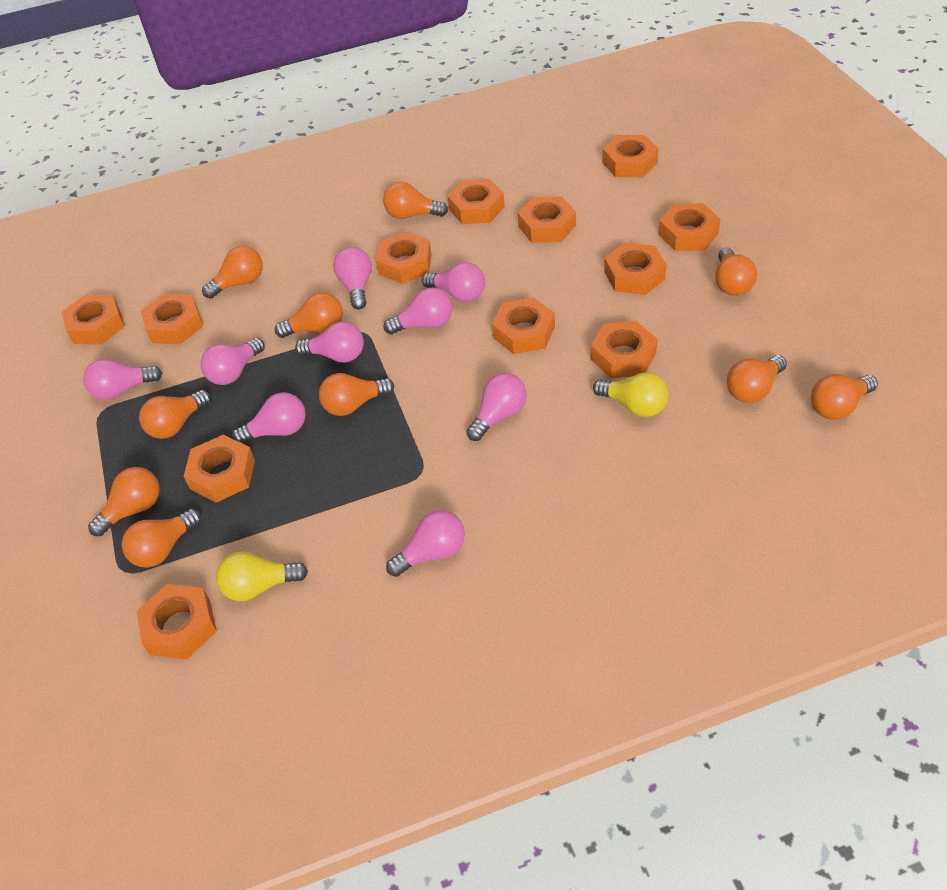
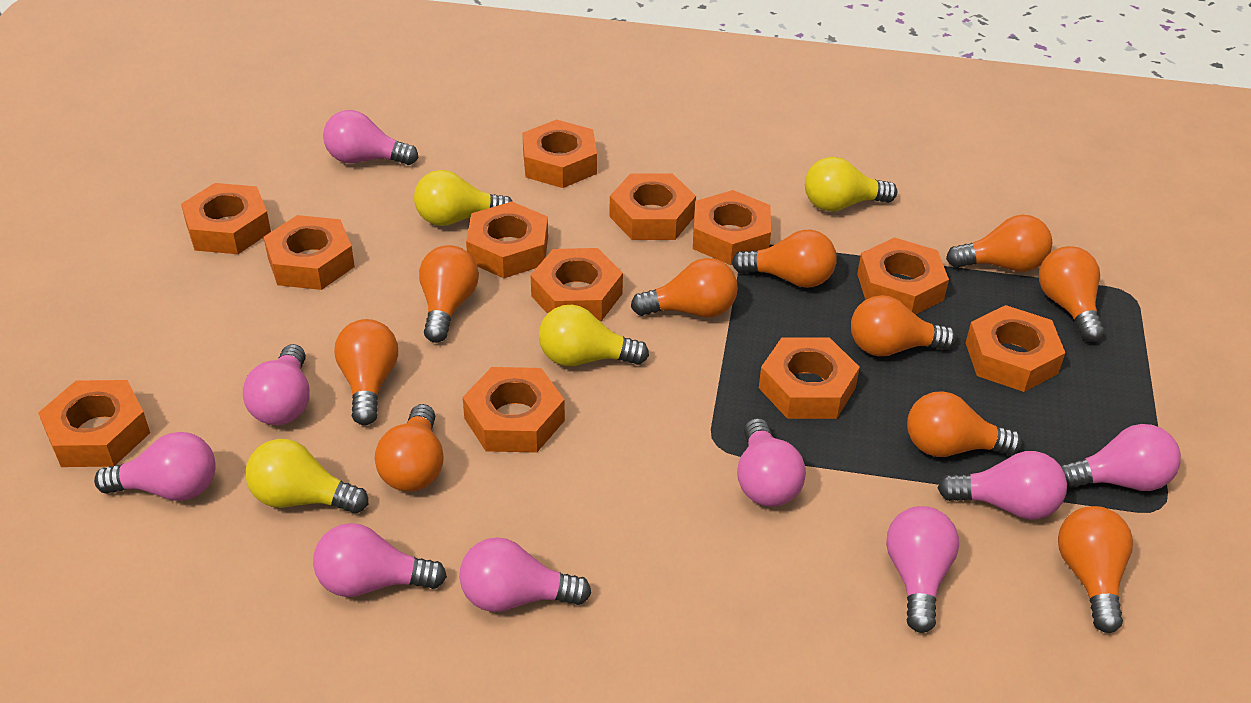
yellow light bulb: [216,551,308,601] [593,372,668,417] = 2 -> [246,439,368,514] [414,170,513,226] [539,305,649,366] [805,157,897,212] = 4

